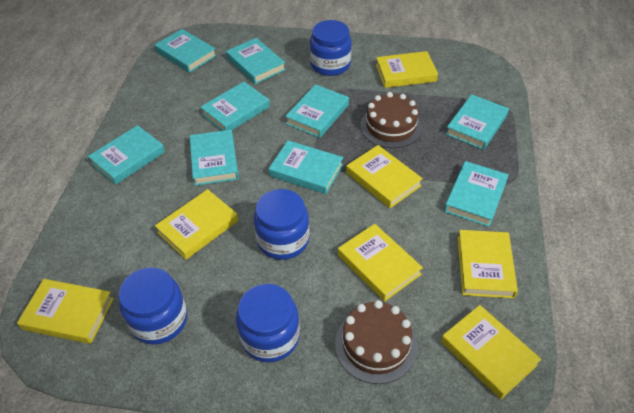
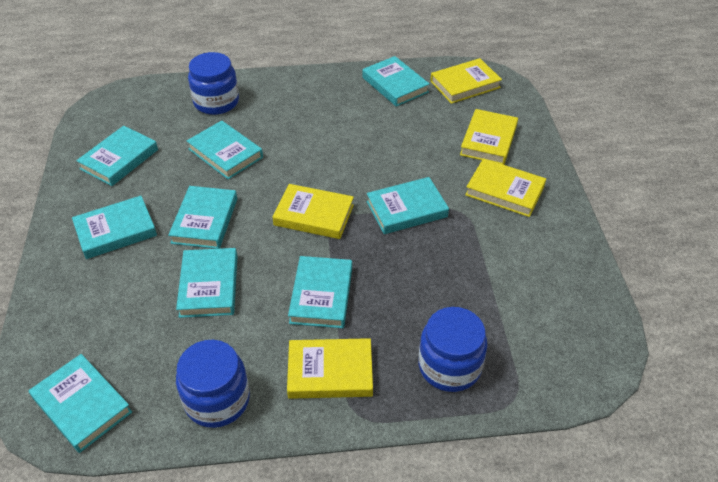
blue jar: [119,267,187,345] [236,284,300,362] [254,189,310,260] [310,20,352,76] = 4 -> [176,340,250,428] [188,52,239,115] [418,307,488,392] = 3
brown cake: [335,300,417,384] [360,92,422,148] = 2 -> none = 0
yellow book: [17,279,114,344] [155,189,238,259] [338,224,423,302] [346,145,423,208] [376,51,438,88] [441,305,541,399] [457,230,518,298] = 7 -> [272,184,354,239] [287,338,373,399] [430,58,502,104] [460,109,518,165] [465,158,546,217] = 5

